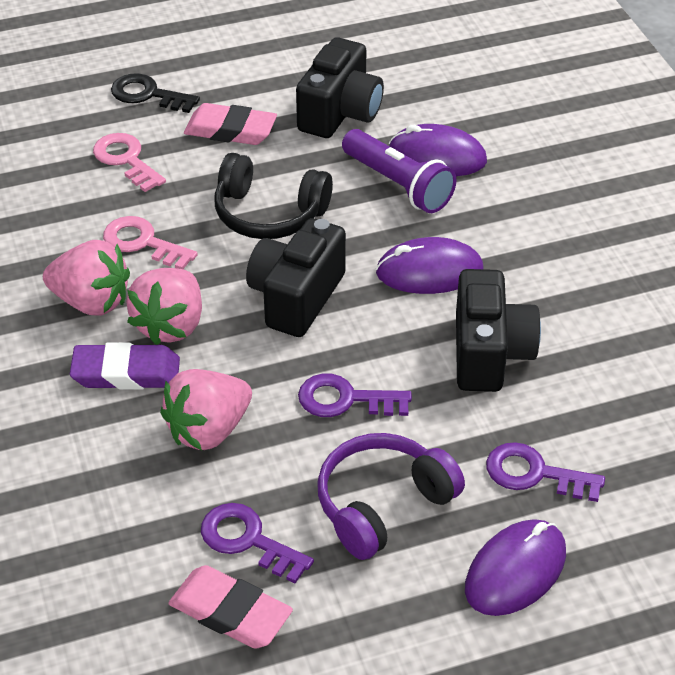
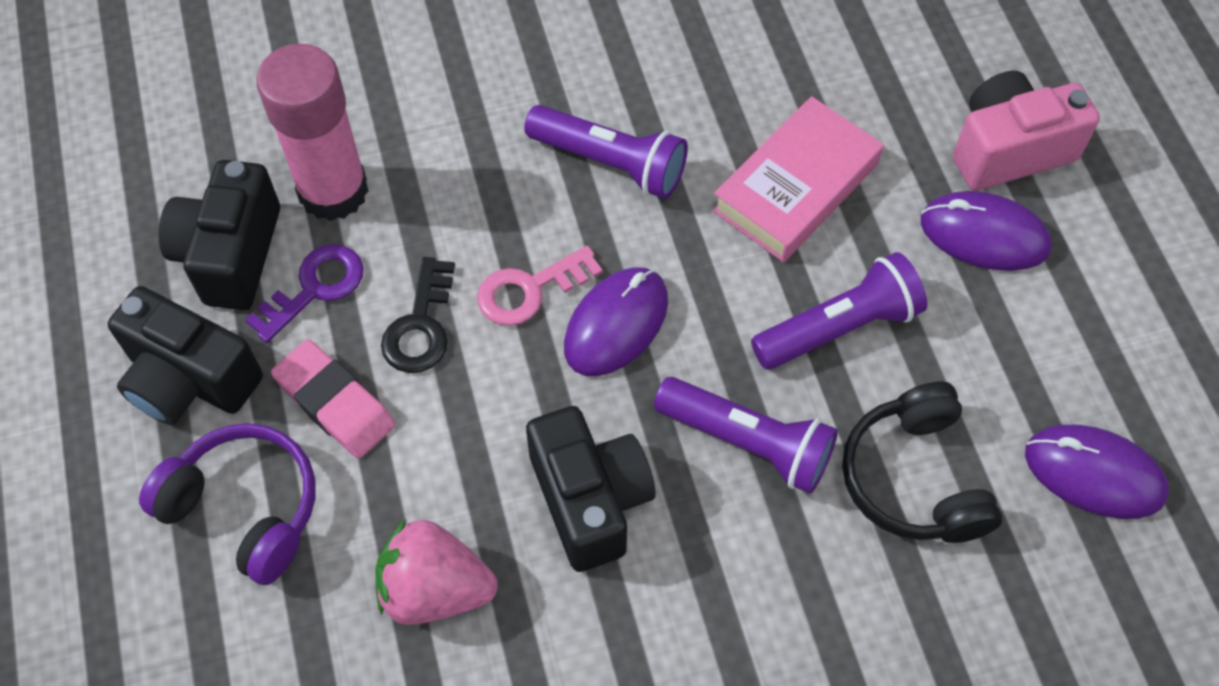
pink book: none = 0 -> [712,96,884,262] = 1
pink camera: none = 0 -> [953,71,1100,191] = 1
pink eraser: [168,565,293,649] [184,103,277,145] = 2 -> [271,340,396,458] = 1
pink glue stick: none = 0 -> [256,44,369,221] = 1
pink key: [93,133,166,192] [103,216,198,269] = 2 -> [477,246,603,326] = 1
pink strawberry: [43,240,130,316] [126,268,202,345] [160,369,252,450] = 3 -> [375,520,498,625] = 1
purple eraser: [70,342,180,390] = 1 -> none = 0
purple flashlight: [342,129,457,213] = 1 -> [524,105,688,199] [654,377,838,494] [751,252,927,370] = 3
purple key: [201,503,314,583] [298,373,412,417] [486,442,605,502] = 3 -> [245,244,364,343] = 1

